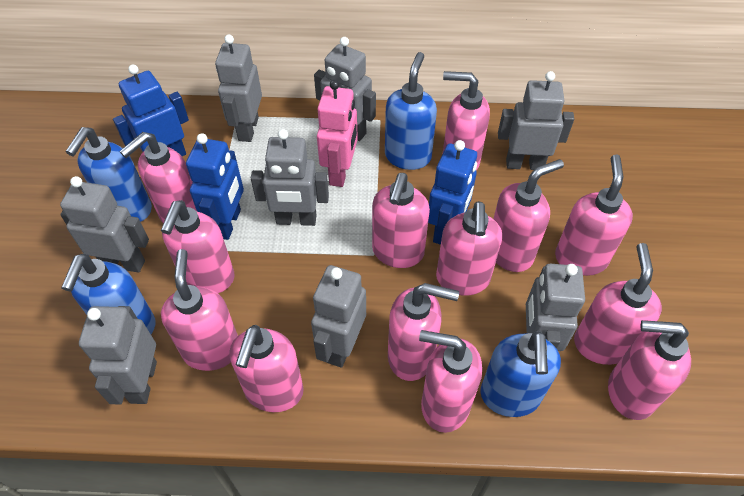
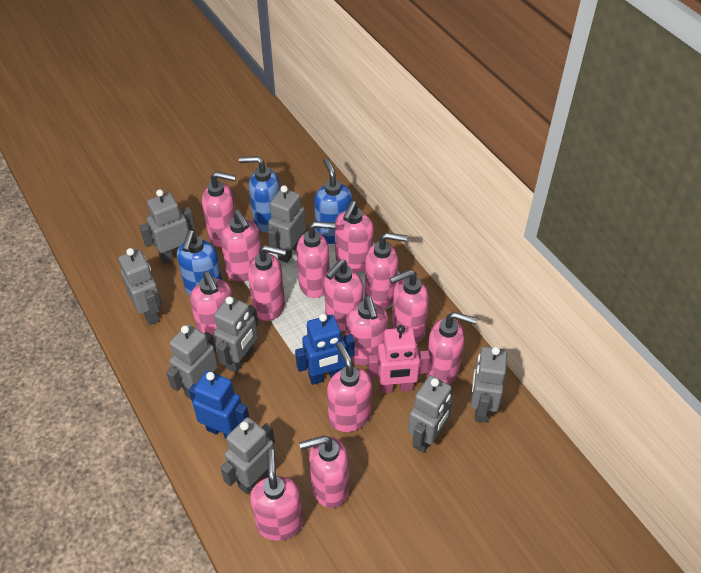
blue robot: [113,64,189,156] [186,133,244,240] [428,140,477,245] = 3 -> [189,371,249,439] [295,314,355,385] = 2
blue soap dispenser: [61,253,156,334] [66,127,152,222] [385,52,437,170] [480,330,561,417] = 4 -> [177,230,222,296] [239,156,280,232] [314,158,352,244] = 3
pink soap dispenser: [119,132,197,223] [161,200,235,293] [161,249,238,371] [230,325,304,412] [372,173,430,268] [388,283,459,381] [419,330,482,433] [436,201,502,296] [443,71,490,170] [493,159,564,272] [555,155,633,276] [574,243,662,365] [608,320,691,420] = 13 -> [190,271,232,342] [202,171,236,247] [220,210,261,281] [248,245,286,321] [250,449,303,541] [296,221,335,298] [299,435,349,508] [324,259,363,331] [327,342,372,432] [335,201,374,272] [345,296,388,366] [365,233,407,308] [390,270,429,343] [426,312,477,385] = 14

